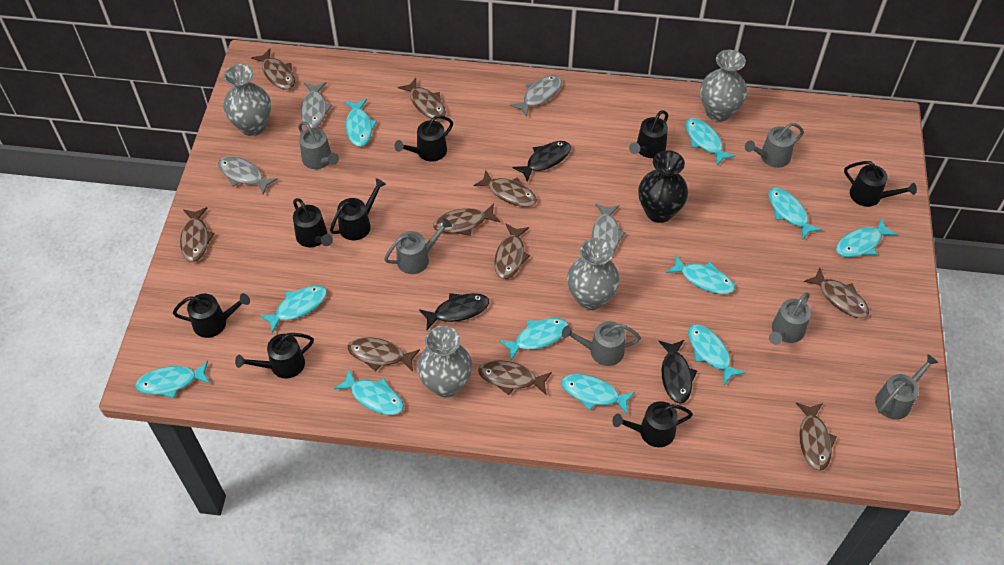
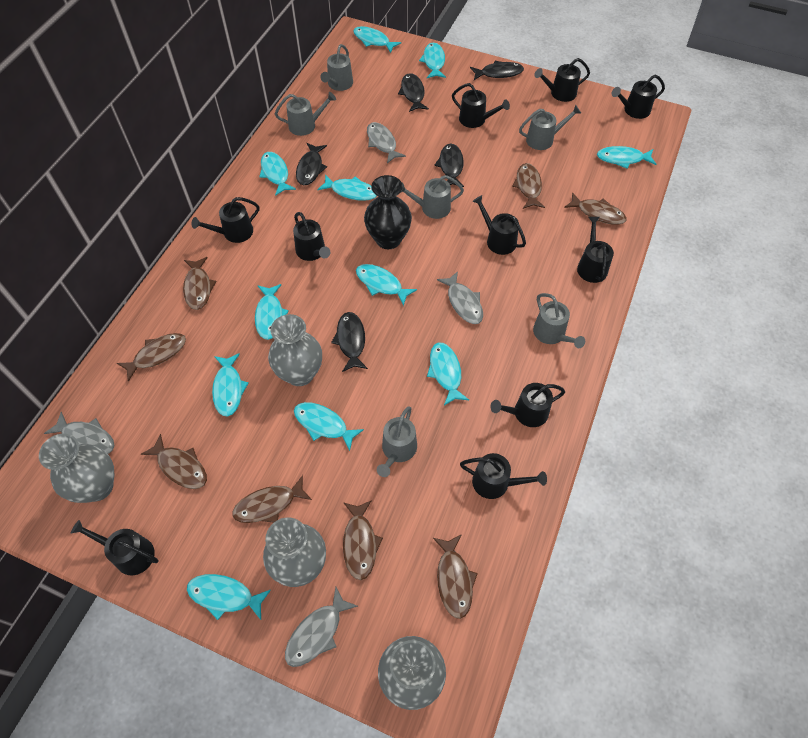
black fish: [419,293,489,330] [513,141,571,182] [658,340,697,404] = 3 -> [296,143,327,185] [331,312,368,372] [398,73,429,112] [434,144,464,187] [470,61,524,80] = 5
black watering can: [173,293,250,338] [235,333,314,379] [293,198,333,247] [330,178,386,240] [394,115,453,162] [612,401,693,447] [629,110,668,158] [844,161,917,207] = 8 -> [71,520,159,575] [192,197,259,243] [293,212,330,261] [452,83,510,128] [460,453,547,499] [472,195,526,255] [490,383,565,427] [534,58,590,102] [577,217,614,283] [612,75,665,119] = 10
brown fish: [180,207,215,262] [251,49,295,89] [347,337,420,372] [398,78,446,120] [433,203,501,236] [473,170,537,207] [478,360,552,395] [494,223,530,279] [796,403,837,471] [804,268,869,318] = 10 -> [117,333,186,382] [141,434,207,489] [183,257,217,310] [232,475,312,523] [343,500,383,580] [433,534,478,619] [512,163,545,209] [564,192,627,225] = 8

